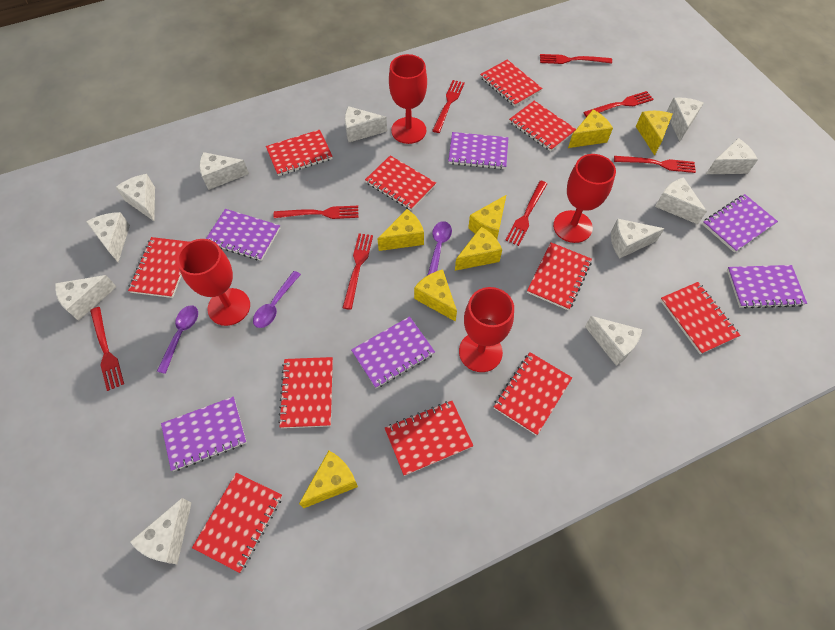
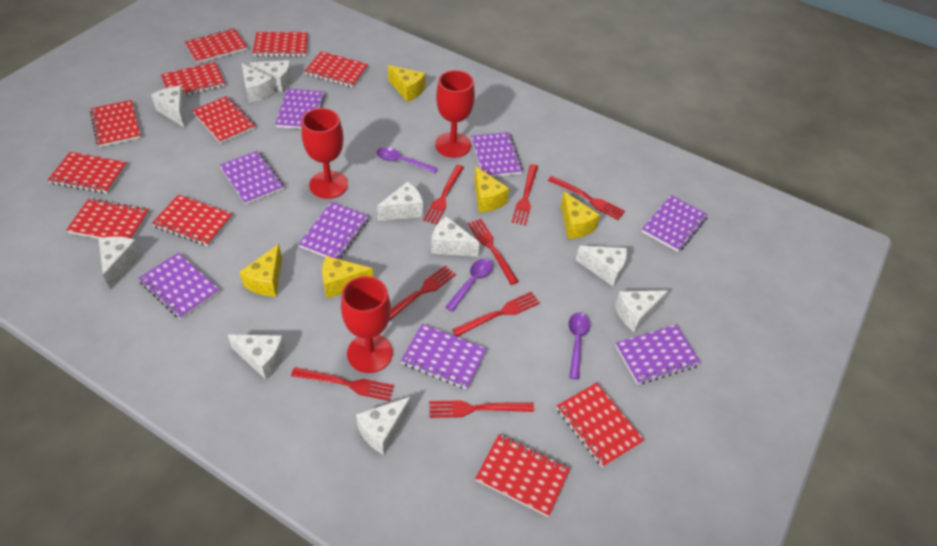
purple notebook: [161,397,247,471] [206,209,280,261] [351,316,435,388] [448,132,508,169] [702,194,778,253] [727,265,807,309] = 6 -> [138,253,220,319] [219,151,284,205] [275,89,325,129] [298,202,369,259] [401,324,487,389] [471,132,523,177] [615,325,701,385] [642,195,708,252] = 8
red goblet: [177,239,250,326] [389,54,427,144] [459,287,514,372] [553,154,616,243] = 4 -> [301,108,348,199] [341,276,393,373] [435,70,475,158] = 3
white cheese: [55,275,117,321] [86,212,130,262] [115,174,155,221] [130,498,191,564] [199,152,249,190] [345,106,387,142] [585,316,642,366] [611,218,665,258] [655,177,707,224] [667,98,703,142] [706,138,758,174] = 11 -> [99,236,142,290] [151,86,186,127] [228,335,286,380] [242,64,275,103] [250,60,293,93] [356,397,411,455] [377,181,423,221] [431,216,480,257] [576,246,627,286] [615,290,668,332] = 10
yellow cheese: [299,451,358,508] [377,209,424,251] [414,269,457,322] [455,226,502,271] [468,195,506,239] [568,110,613,148] [636,111,672,155] = 7 -> [240,244,282,297] [322,256,373,299] [388,65,425,102] [474,166,509,213] [561,191,600,239] = 5

